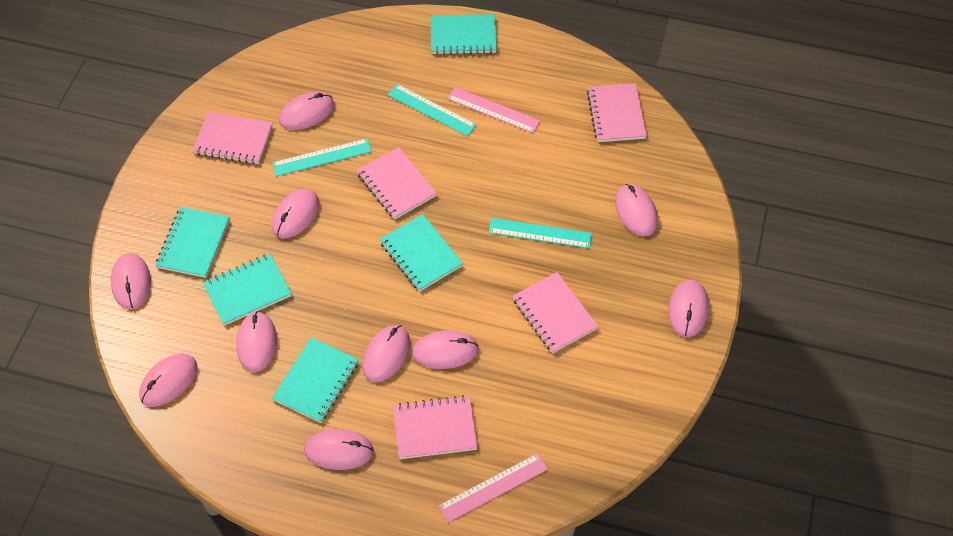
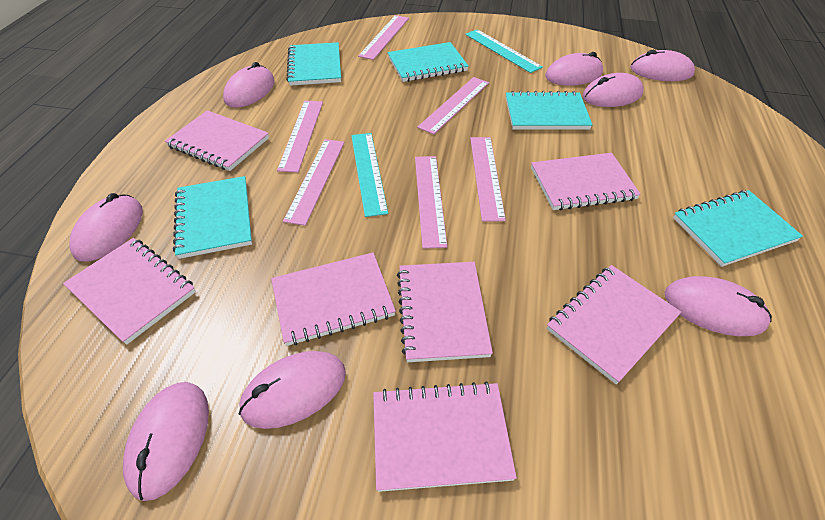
pink mouse: [111,253,151,310] [139,354,198,407] [236,311,277,372] [272,189,319,238] [279,92,334,130] [304,429,374,470] [362,325,410,382] [412,330,479,369] [615,184,658,236] [668,280,709,337] = 10 -> [69,193,143,261] [123,382,209,501] [223,62,275,108] [239,351,346,429] [545,52,603,86] [583,73,644,107] [630,50,695,81] [664,276,772,336] = 8
pink notebook: [193,112,273,164] [357,147,437,219] [393,395,477,459] [513,272,598,353] [587,83,647,142] = 5 -> [63,238,196,345] [165,110,269,171] [271,252,396,346] [373,381,517,492] [397,262,493,362] [531,153,641,210] [546,265,681,384] = 7
pink ruler: [438,453,548,523] [447,87,540,133] = 2 -> [277,101,323,173] [283,139,344,226] [358,15,409,60] [415,156,447,249] [417,77,489,135] [470,137,506,221] = 6
turquoise ruler: [272,138,372,176] [388,84,477,136] [488,218,592,248] = 3 -> [351,133,388,217] [465,29,543,73] = 2

